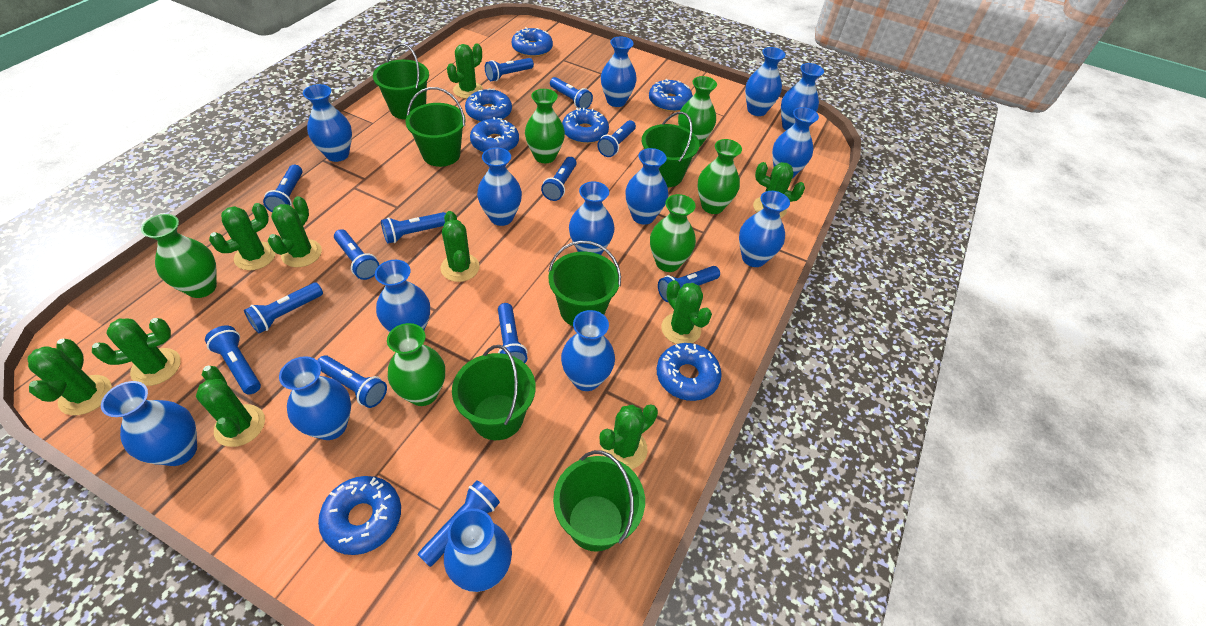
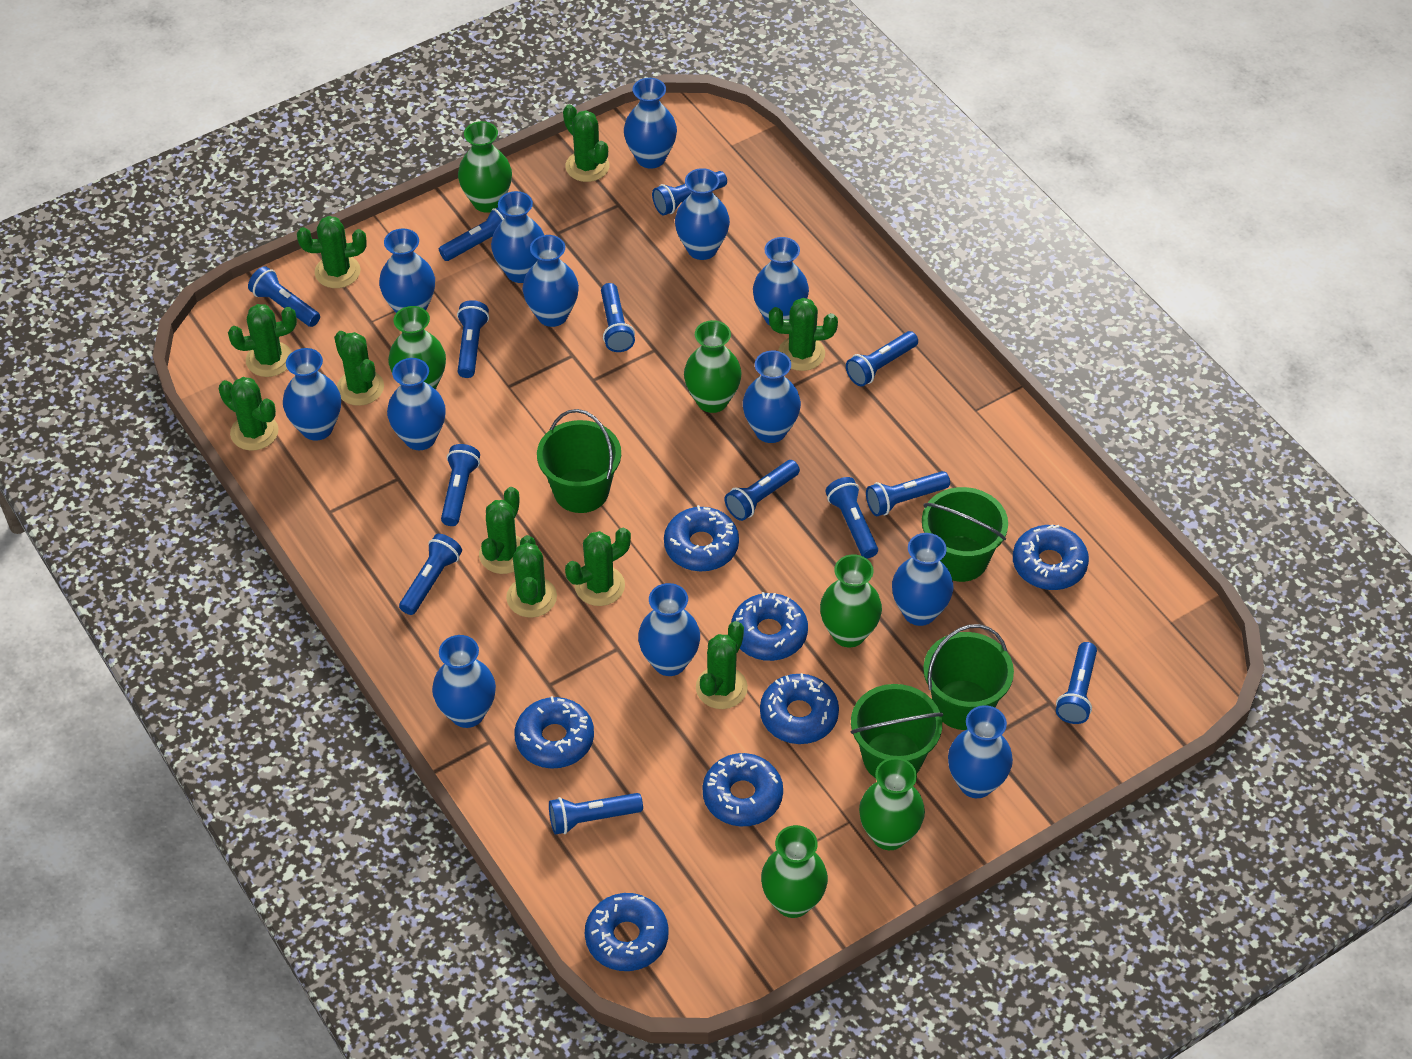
blue vase: [101,381,197,466] [279,356,351,440] [303,84,352,162] [375,260,430,332] [444,508,512,592] [477,148,522,226] [561,310,615,391] [569,181,615,255] [601,37,637,107] [625,148,668,225] [739,191,790,267] [745,47,786,116] [772,107,819,179] [781,63,824,130] = 14 -> [283,348,341,441] [379,228,435,313] [387,358,446,450] [432,635,496,728] [491,191,544,283] [522,235,579,327] [624,78,677,169] [638,583,700,676] [675,168,730,260] [743,351,801,443] [753,237,809,326] [892,533,953,626] [948,705,1013,798] = 13
green bucket: [373,44,429,120] [405,87,465,167] [452,345,536,440] [548,240,621,326] [553,450,645,552] [642,112,699,187] = 6 -> [537,409,621,513] [850,684,943,778] [922,487,1008,582] [923,624,1014,730] = 4

